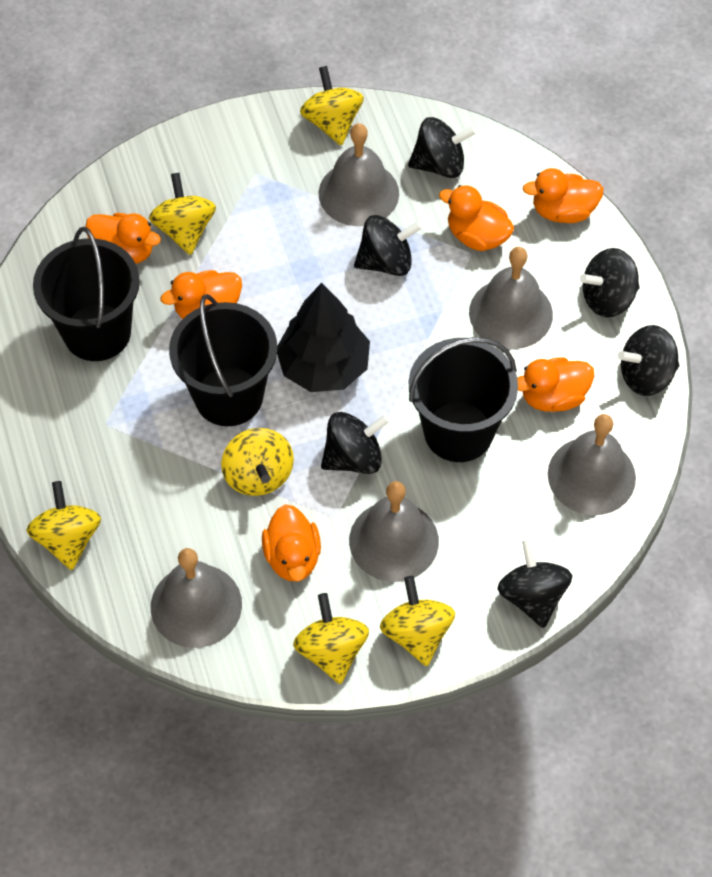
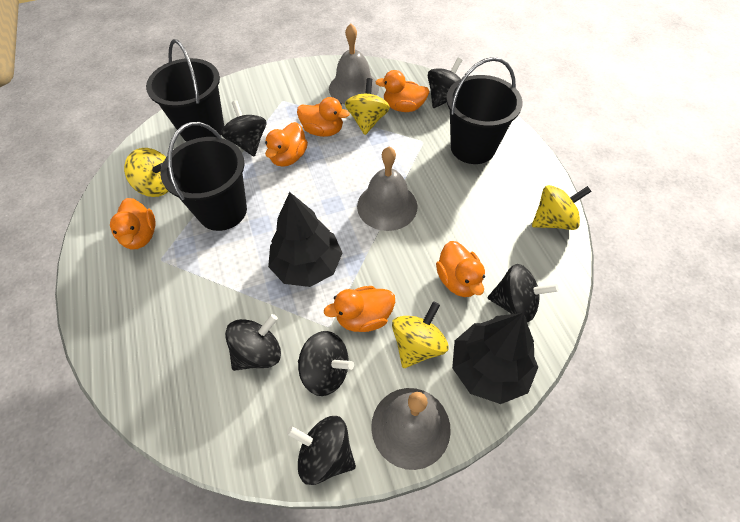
black tree: [277,283,370,392] = 1 -> [268,192,342,287] [452,313,538,404] = 2
grey bell: [151,548,242,648] [319,123,399,226] [349,481,439,582] [469,247,553,349] [548,414,636,515] = 5 -> [329,23,379,104] [357,147,418,231] [371,388,451,470] = 3
yellow spinning top: [26,481,101,570] [149,173,216,255] [221,428,294,496] [293,593,369,684] [300,66,364,145] [380,576,455,666] = 6 -> [124,148,168,197] [345,78,390,135] [392,301,449,368] [532,185,592,230] = 4

